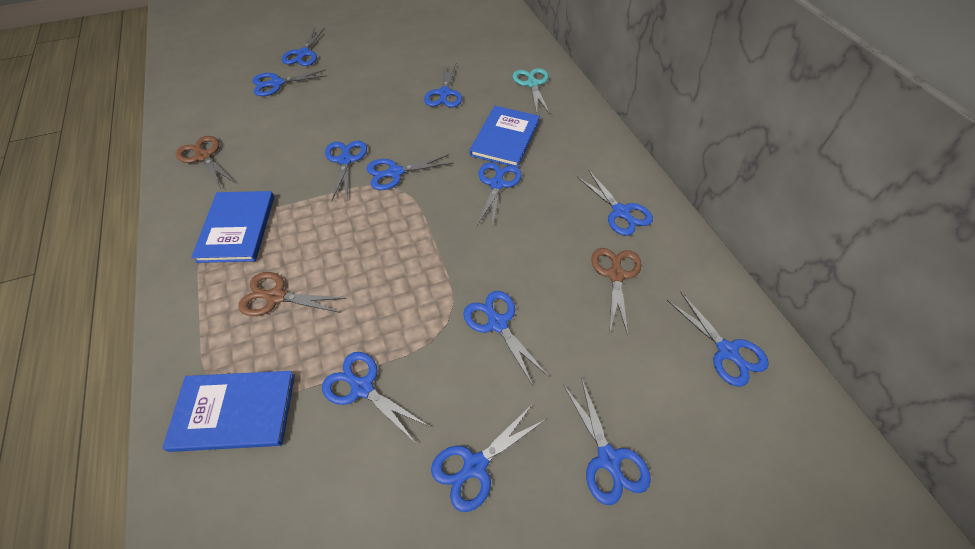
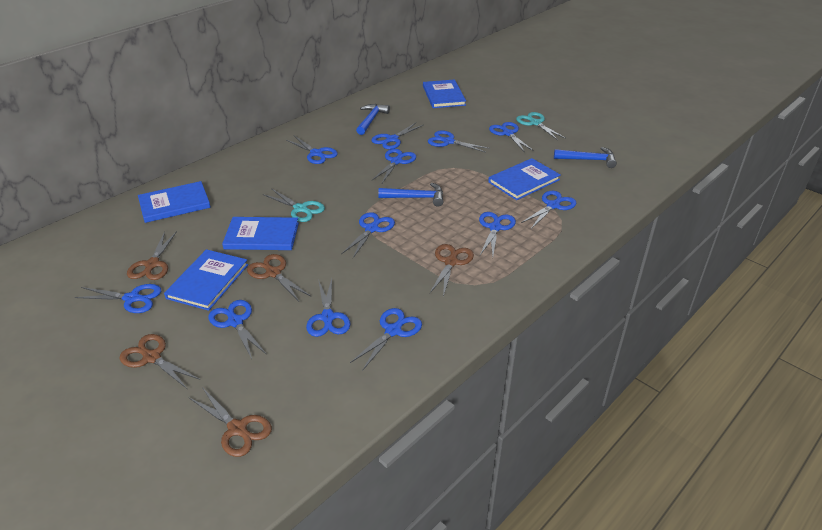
blue book: [162,371,295,452] [191,191,274,263] [469,106,540,167] = 3 -> [138,181,211,223] [164,249,248,311] [222,217,299,250] [423,79,466,108] [488,158,561,200] = 5
blue hammer: none = 0 -> [356,104,390,135] [378,182,443,207] [554,147,617,168] = 3
brown scissors: [176,136,235,189] [238,272,347,316] [591,248,642,335] = 3 -> [120,334,200,389] [127,231,177,280] [188,387,272,457] [247,254,311,301] [430,244,474,297] = 5
turquoise scissors: [513,68,550,114] = 1 -> [263,188,325,222] [516,112,566,140] = 2

